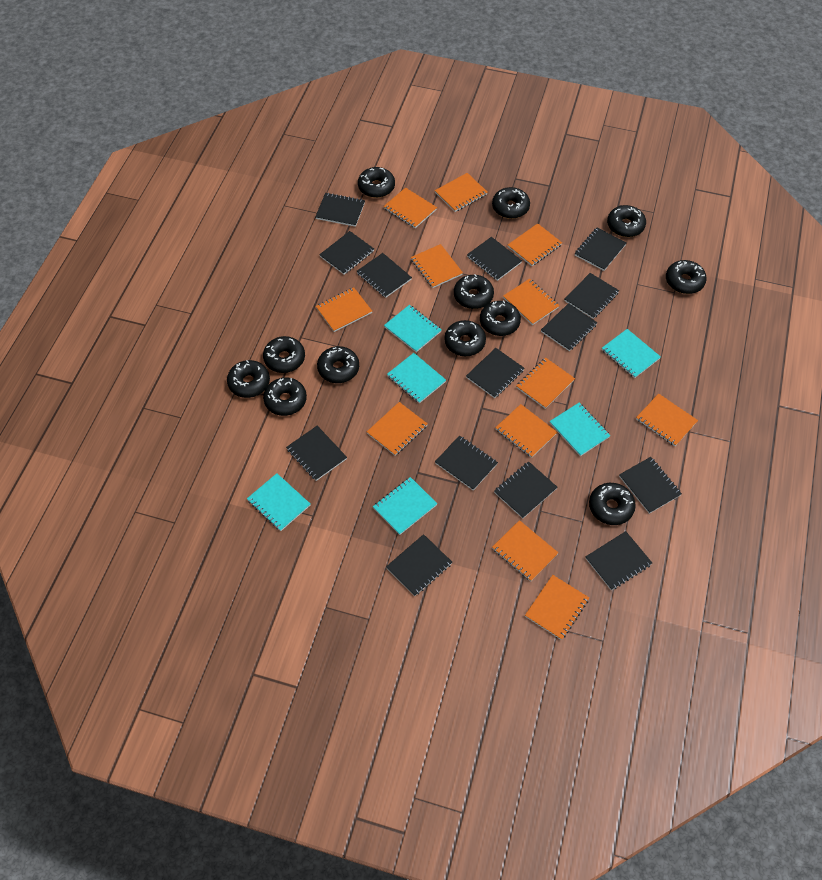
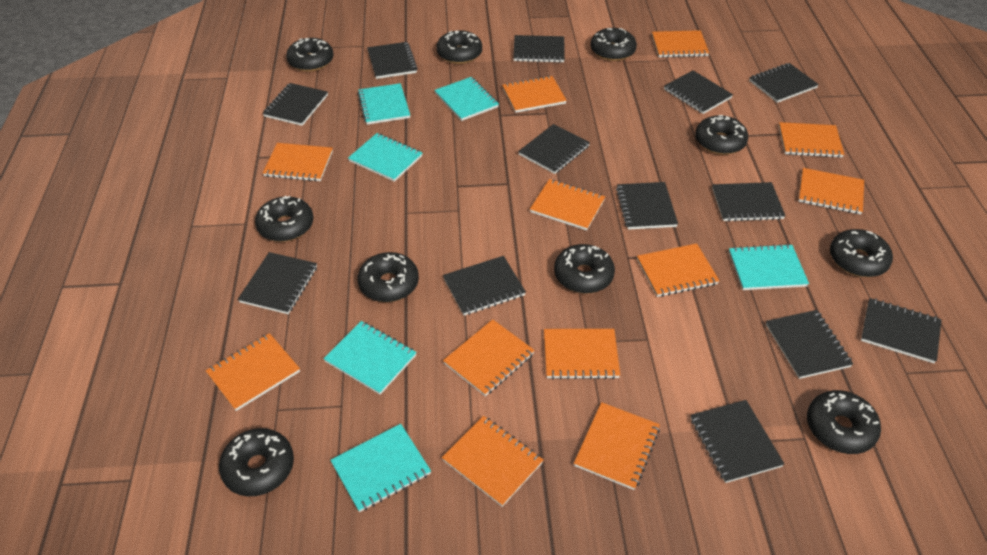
black donut: [227,360,270,398] [263,336,305,373] [263,377,307,416] [317,346,359,383] [358,167,395,198] [444,320,486,356] [454,274,494,309] [480,300,521,336] [492,187,530,219] [589,483,636,525] [607,205,646,237] [666,260,707,294] = 12 -> [219,428,294,496] [255,196,313,242] [286,38,334,72] [358,252,419,302] [436,30,482,64] [554,244,615,294] [590,28,637,61] [695,115,748,155] [807,390,881,454] [830,229,893,277] = 10
black notebook: [286,426,347,481] [315,193,365,227] [319,231,374,274] [357,253,412,298] [386,534,452,596] [435,436,498,490] [466,348,524,398] [467,237,522,281] [494,461,557,519] [541,303,597,351] [564,273,619,319] [575,228,626,271] [586,531,652,590] [619,457,682,514] = 14 -> [238,252,317,314] [263,83,328,126] [367,42,418,79] [443,256,526,315] [513,35,565,63] [518,124,590,174] [616,182,678,230] [664,70,733,114] [691,400,784,483] [712,182,785,222] [749,63,819,103] [766,310,853,379] [861,298,942,363] = 13

